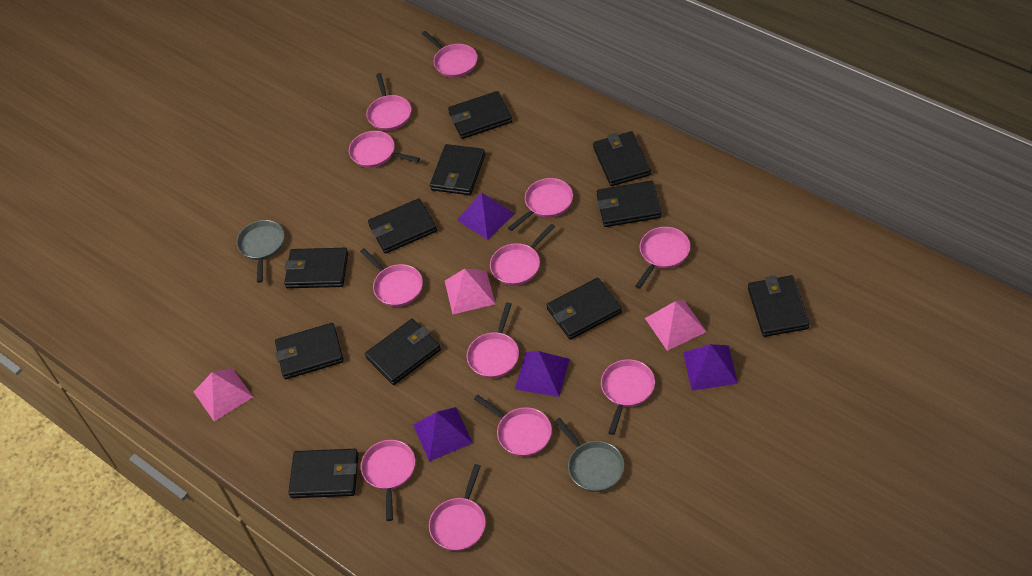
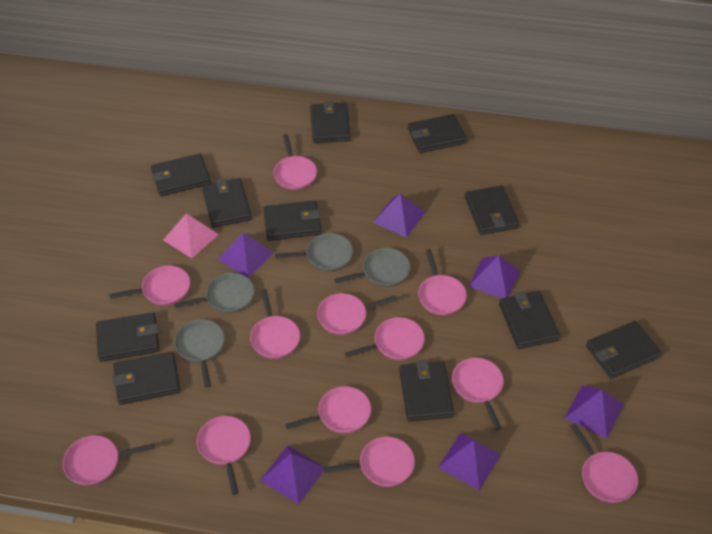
grey pan: [236,220,284,283] [555,418,624,492] = 2 -> [174,273,254,313] [174,319,225,388] [275,233,353,271] [334,248,410,287] = 4
pink pyramid: [194,368,253,422] [445,269,495,314] [645,300,707,351] = 3 -> [163,213,219,258] = 1
purple pyramid: [413,407,473,462] [457,192,515,240] [515,351,570,397] [683,344,738,391] = 4 -> [218,233,274,278] [260,445,324,504] [373,193,425,238] [438,433,501,491] [468,255,520,298] [565,385,624,439] = 6

